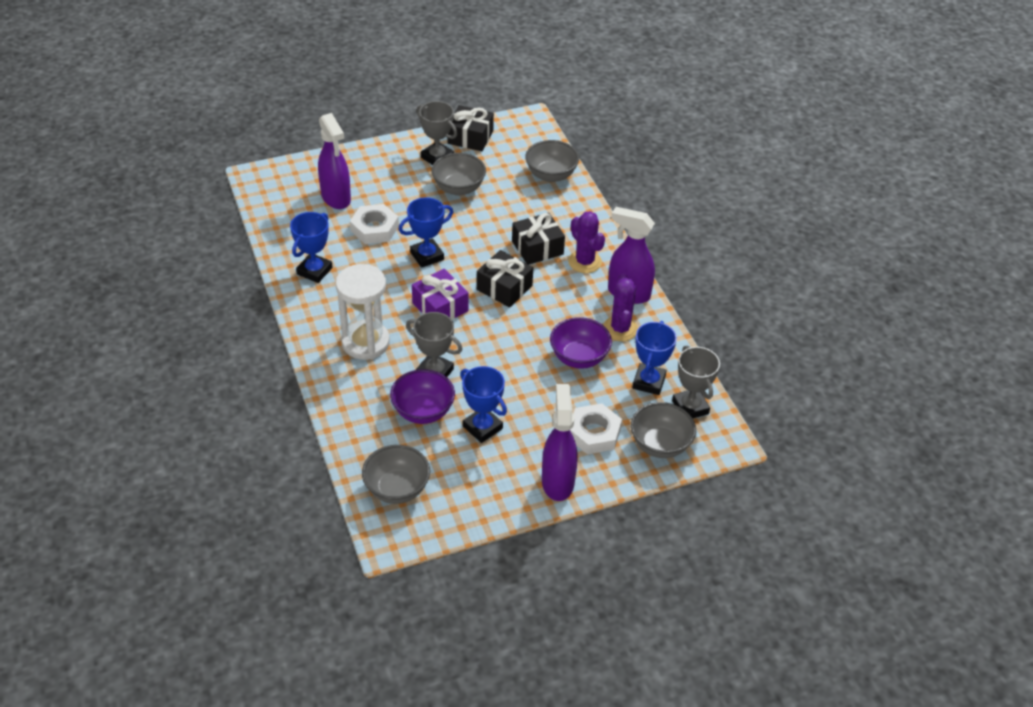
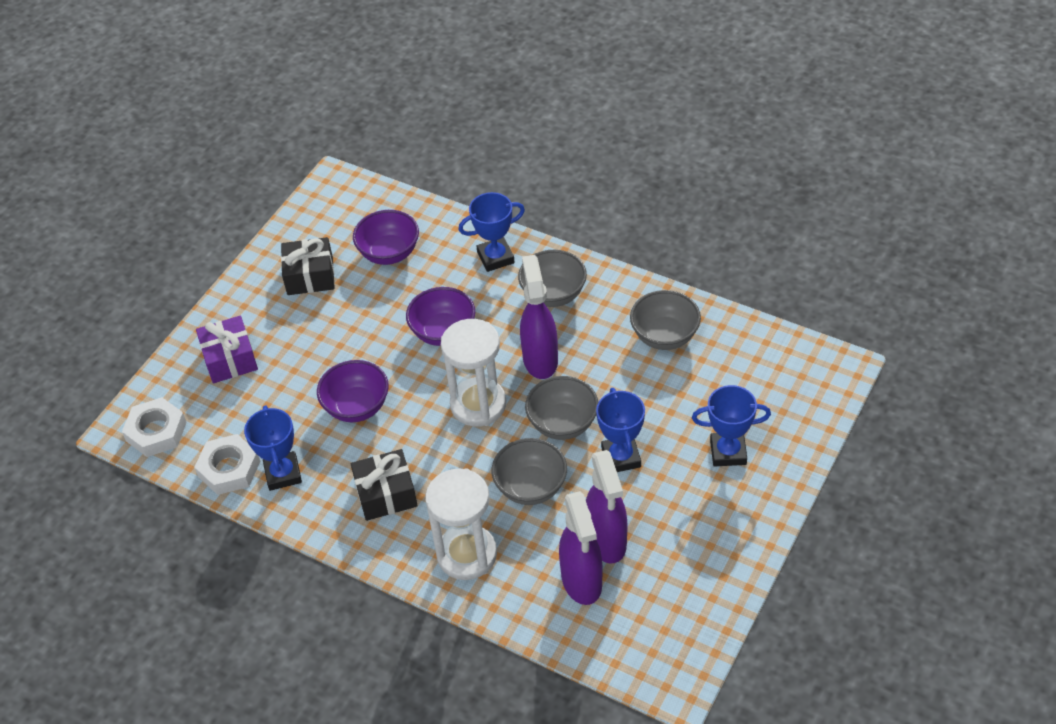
black gift: [447,105,494,151] [477,250,533,307] [512,213,565,265] = 3 -> [281,237,335,295] [351,449,418,521] = 2
grey trophy: [406,312,462,377] [417,101,457,165] [672,345,720,418] = 3 -> none = 0
purple bowl: [390,369,455,424] [550,317,612,369] = 2 -> [317,360,389,422] [353,210,419,265] [406,287,475,346] = 3
purple cactus: [568,211,605,273] [603,273,638,341] = 2 -> none = 0
white hourglass: [336,264,390,360] = 1 -> [425,468,497,580] [441,319,506,427] = 2

